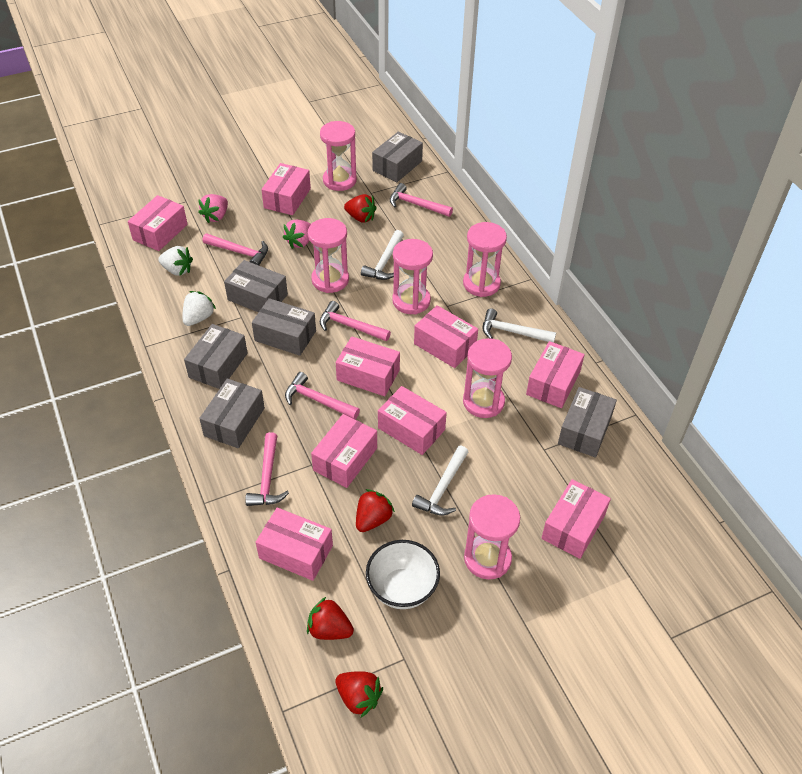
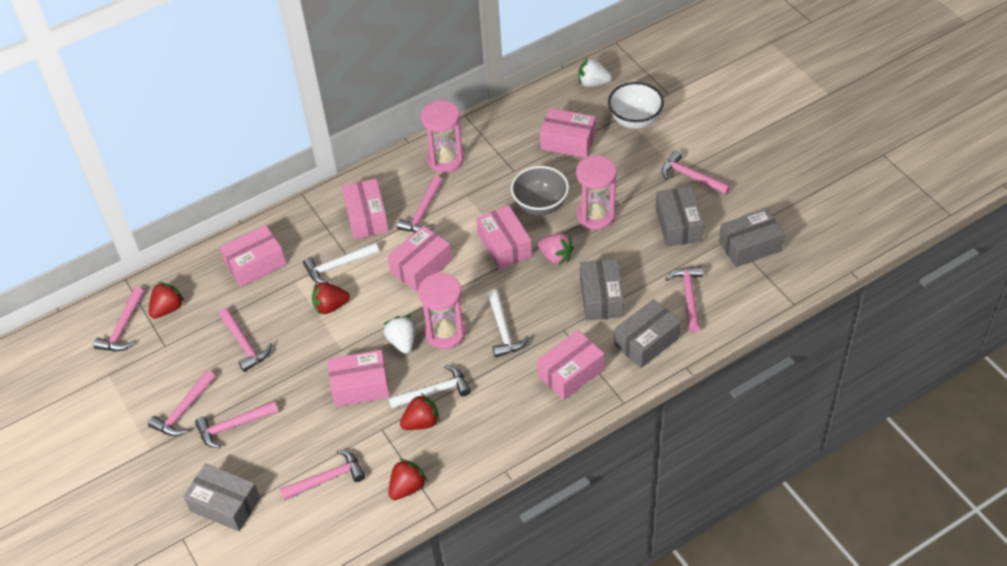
grey bowl: none = 0 -> [511,166,569,216] = 1
grey box: [184,324,248,389] [199,379,265,448] [224,260,288,313] [252,298,316,356] [372,132,423,182] [558,387,617,458] = 6 -> [183,463,260,531] [580,259,624,321] [614,299,681,368] [655,186,704,247] [719,208,785,267] = 5
pink box: [128,195,188,251] [256,507,333,581] [261,163,311,215] [311,414,377,488] [336,336,400,396] [378,386,447,455] [414,305,478,368] [526,341,585,408] [541,479,611,559] = 9 -> [220,225,286,287] [327,350,390,407] [342,179,389,239] [388,226,452,291] [476,205,532,270] [537,330,604,400] [540,108,596,158] = 7
pink hammer: [202,233,268,265] [245,432,289,506] [285,372,360,419] [320,301,391,341] [390,183,453,217] = 5 -> [94,287,144,351] [148,370,216,436] [195,401,278,448] [219,308,272,372] [279,450,365,500] [397,176,442,233] [662,151,731,195] [666,266,703,332] = 8
pink hourglass: [308,218,349,293] [320,121,357,191] [392,239,433,315] [463,222,507,297] [463,338,512,418] [464,494,520,580] = 6 -> [418,273,466,349] [421,100,464,173] [576,155,617,230] = 3
pink strawberry: [198,194,228,223] [283,220,311,249] = 2 -> [538,233,574,265] = 1

